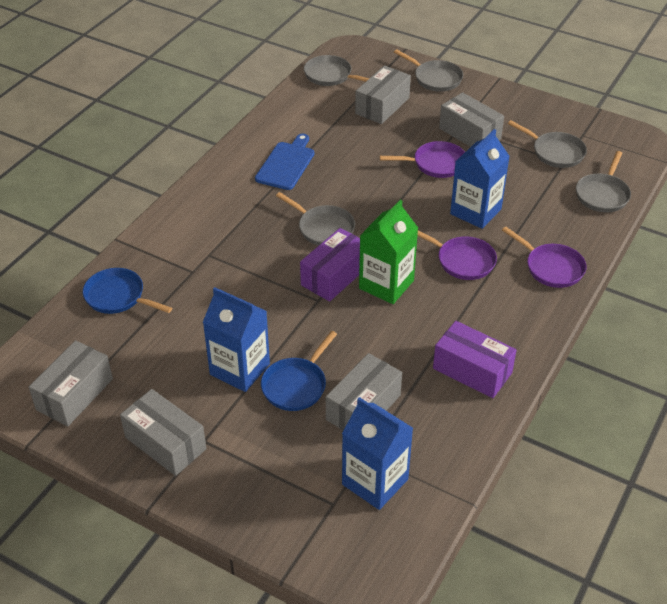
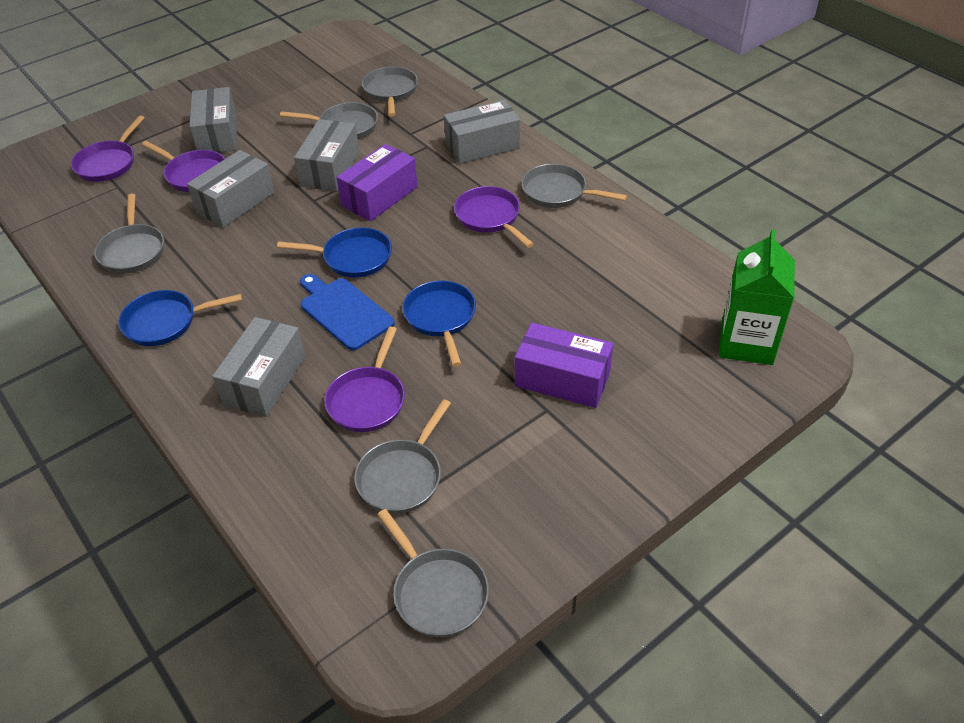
blue carton: [203,287,270,392] [342,397,413,510] [450,129,510,229] = 3 -> none = 0
blue pan: [83,268,172,314] [261,331,337,411] = 2 -> [118,290,242,346] [277,227,392,278] [402,281,476,367] = 3
grey pan: [276,192,355,246] [304,55,369,86] [394,49,463,92] [508,120,587,168] [576,151,631,212] = 5 -> [94,194,164,273] [280,102,378,139] [354,399,451,514] [362,67,418,117] [377,509,489,637] [522,164,627,208] = 6
purple pan: [380,141,465,178] [417,230,497,280] [502,227,586,288] = 3 -> [71,116,144,182] [142,141,225,192] [324,326,405,432] [454,186,534,248] = 4

